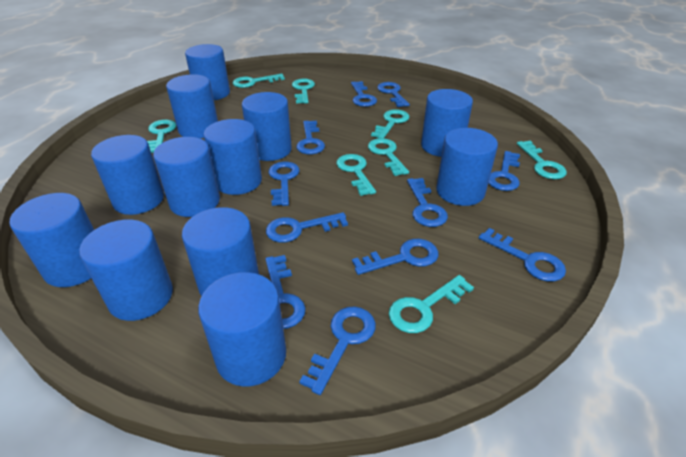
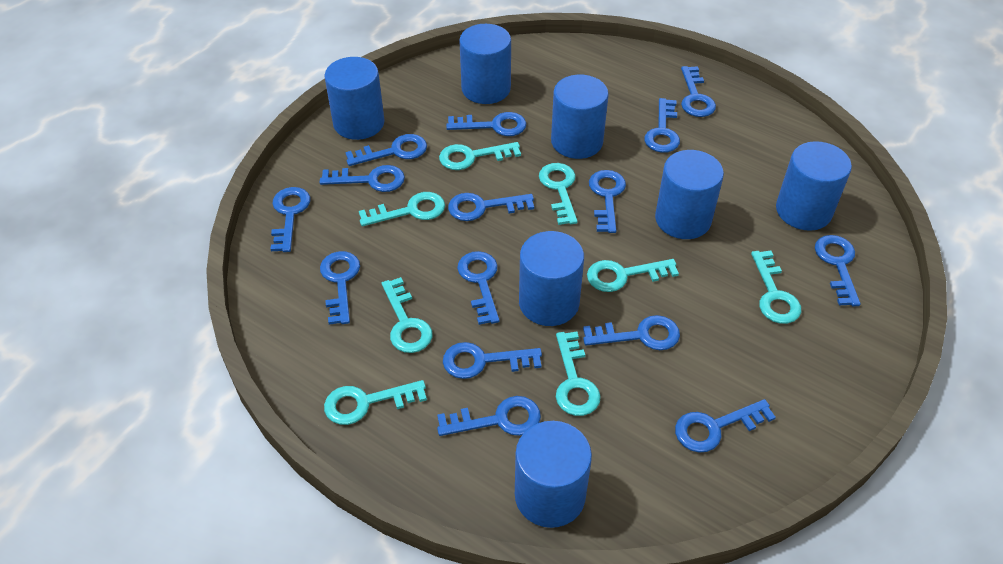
blue cylinder: [9,193,94,287] [79,219,173,321] [91,135,164,215] [153,137,220,217] [166,74,218,138] [182,207,259,296] [185,44,230,100] [198,272,286,387] [204,119,262,195] [242,92,292,161] [421,89,473,157] [436,128,498,206] = 12 -> [324,57,385,140] [459,24,511,104] [515,421,592,528] [519,231,584,326] [551,75,609,159] [655,150,724,239] [776,141,852,231] = 7
blue key: [265,255,306,329] [266,212,348,243] [269,162,300,206] [296,121,325,154] [299,306,376,395] [351,81,377,107] [352,239,439,275] [377,82,410,107] [407,178,448,227] [479,228,566,282] [488,151,520,191] = 11 -> [271,187,311,252] [320,165,405,192] [320,251,360,325] [345,134,427,166] [437,396,541,436] [443,342,542,379] [446,112,527,136] [448,193,534,221] [457,251,500,325] [583,315,680,350] [589,170,626,233] [644,98,680,153] [675,399,776,453] [681,66,716,117] [815,235,861,306] = 15

